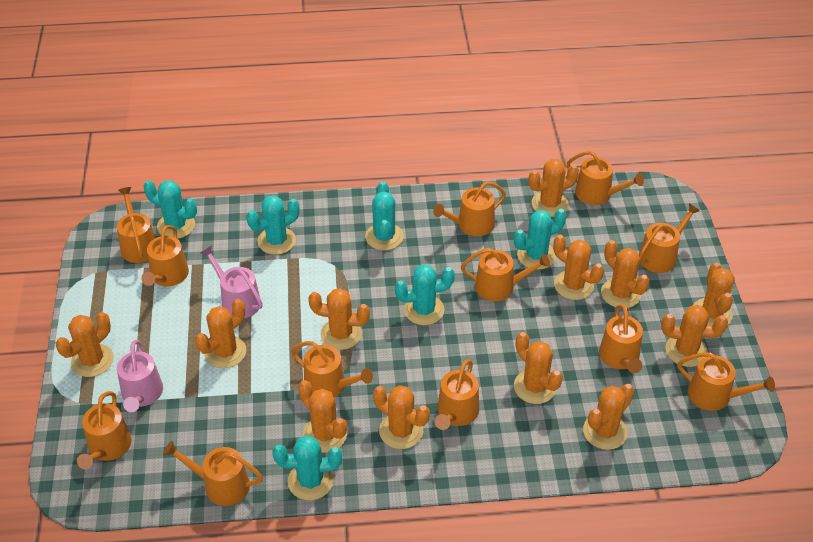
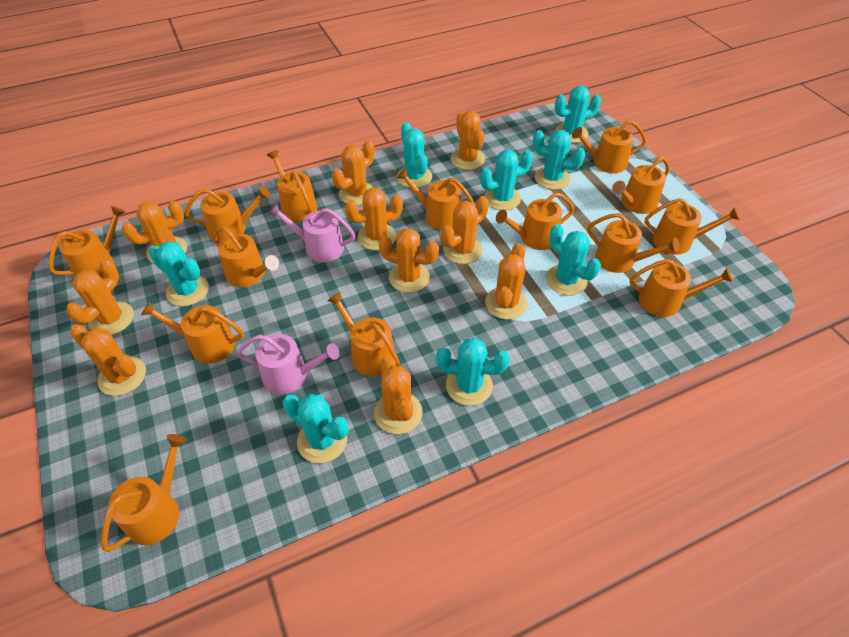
orange cactus: [55,312,114,377] [195,299,246,368] [298,380,347,453] [308,288,370,350] [373,385,430,449] [514,332,563,404] [528,159,579,217] [553,235,604,300] [583,384,634,450] [601,240,650,308] [661,305,728,367] [693,262,735,325] = 12 -> [66,259,134,335] [70,324,146,396] [122,201,187,263] [332,140,375,205] [345,188,403,250] [374,356,423,434] [379,228,439,293] [441,196,489,264] [451,111,485,170] [485,243,528,320] = 10
orange watering can: [77,391,132,469] [117,187,156,263] [141,225,189,286] [163,441,263,506] [291,341,373,397] [433,181,506,236] [435,359,479,430] [461,248,550,301] [567,151,644,205] [599,304,643,373] [639,203,700,273] [678,352,775,411] = 12 -> [49,206,125,279] [101,434,186,552] [141,301,244,363] [185,186,271,242] [213,227,279,287] [267,150,317,222] [327,292,400,376] [397,168,476,230] [496,192,574,250] [572,120,647,173] [587,213,680,273] [612,156,670,214] [629,259,733,317] [644,198,740,254] = 14
turquoise cactus: [144,180,197,239] [246,195,300,255] [273,435,342,500] [365,182,404,251] [395,264,455,325] [514,209,566,270] = 6 -> [149,241,209,306] [283,394,348,463] [397,122,432,188] [436,338,510,406] [480,150,533,210] [532,130,585,190] [546,224,601,296] [555,86,601,143] = 8

